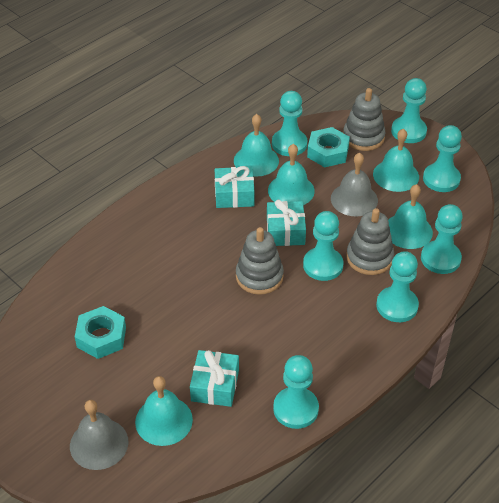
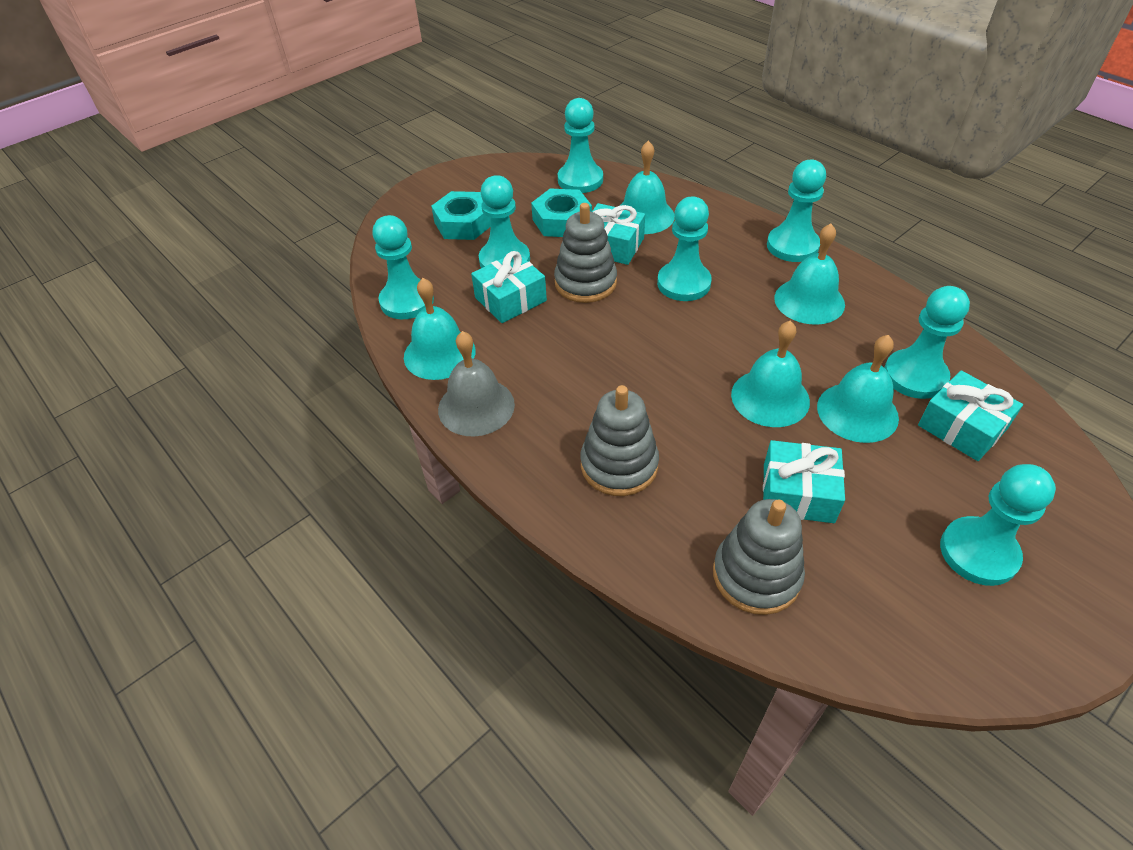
grey bell: [70,400,129,470] [331,153,378,217] = 2 -> [438,331,515,437] = 1
turquoise gift: [190,350,239,407] [215,166,255,208] [267,200,306,246] = 3 -> [471,251,547,323] [592,203,645,265] [763,440,845,523] [918,370,1023,461] = 4

